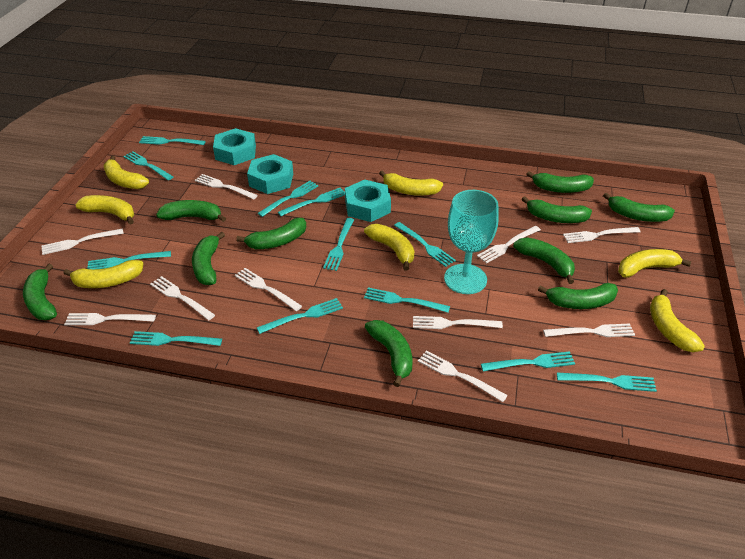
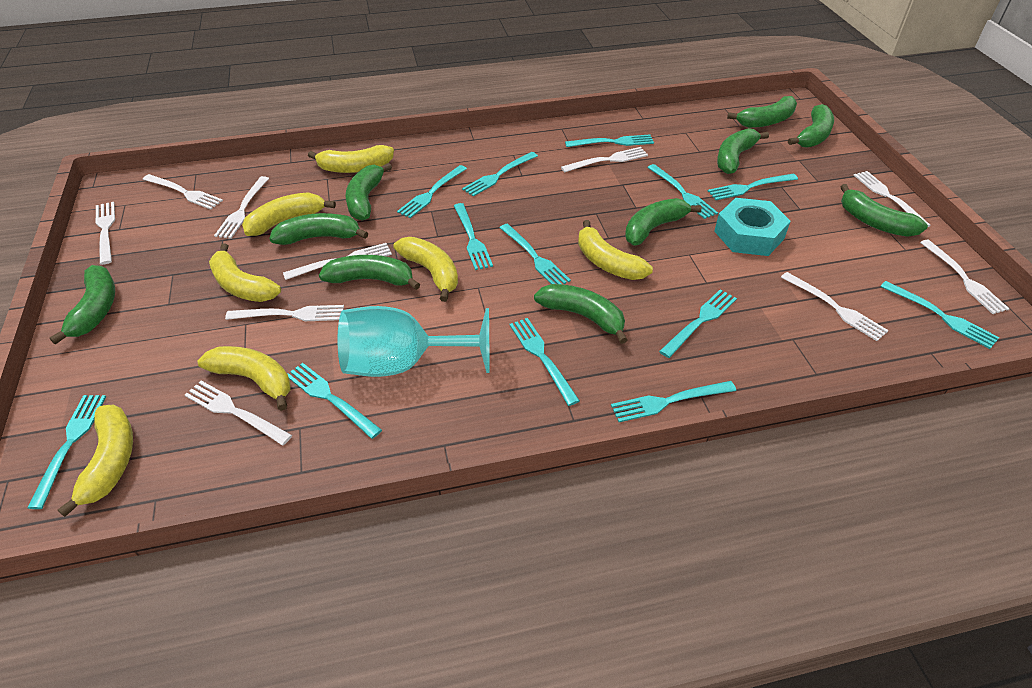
turquoise fork: [87,251,171,269] [123,151,173,180] [130,331,222,346] [139,136,206,145] [257,298,343,334] [258,181,318,217] [278,187,345,216] [323,218,354,271] [364,287,450,313] [394,222,456,267] [481,351,575,371] [557,373,657,392] = 12 -> [27,395,106,509] [287,363,382,439] [397,165,467,218] [454,203,493,270] [462,152,538,197] [500,224,571,284] [509,318,580,406] [565,134,654,147] [611,381,736,422] [647,164,718,219] [659,289,737,358] [708,174,798,200] [880,281,999,349] = 13
turquoise nut: [213,128,256,165] [247,154,293,194] [345,179,391,222] = 3 -> [714,198,791,256] = 1

